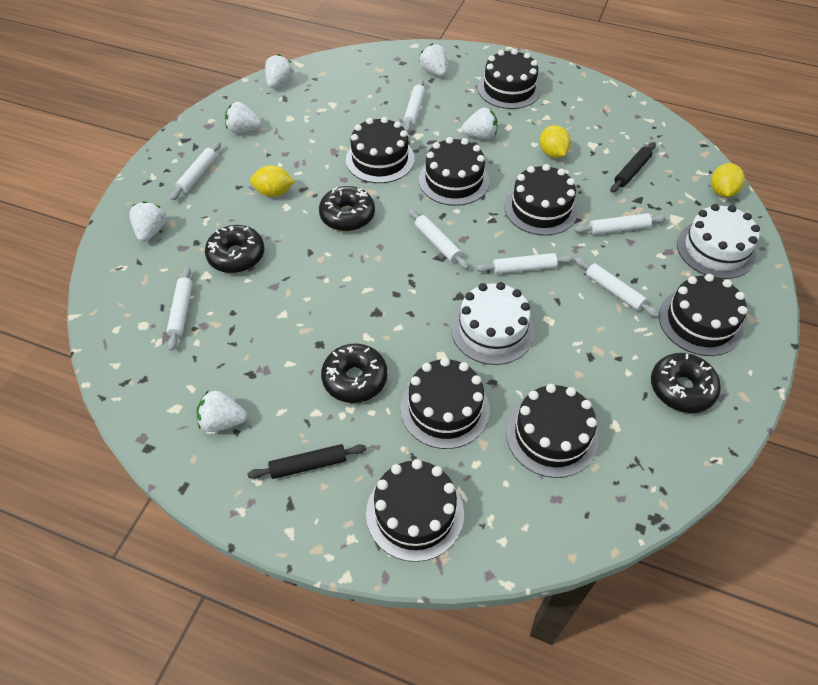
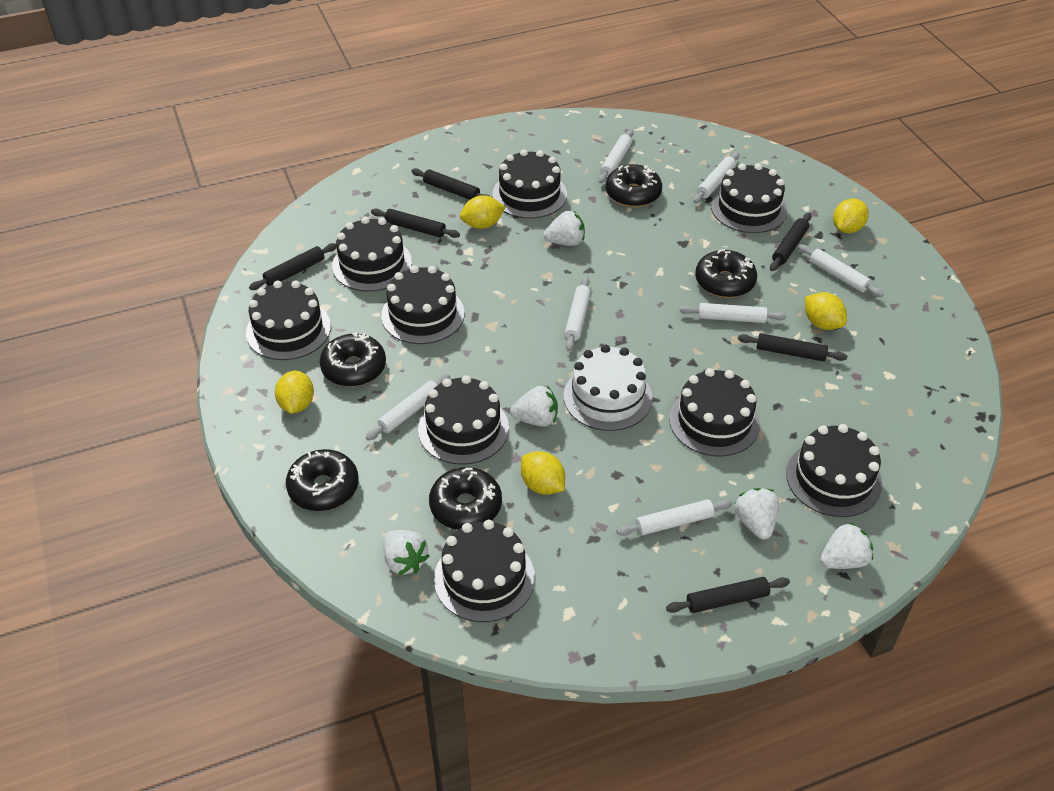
black cake: [346,117,415,183] [366,459,464,562] [400,358,490,449] [419,137,489,206] [478,49,541,109] [504,164,578,235] [506,384,598,478] [659,274,748,356] = 8 -> [246,280,331,360] [332,217,412,292] [381,266,464,344] [418,375,509,465] [434,520,535,622] [492,149,567,219] [669,368,760,456] [711,163,788,233] [786,424,882,517] = 9
black donut: [205,225,265,273] [319,186,375,231] [321,343,388,403] [651,353,721,413] = 4 -> [286,449,359,511] [320,332,386,387] [429,467,502,530] [606,164,662,207] [695,249,757,298] = 5
black rolling pin: [248,444,366,479] [611,142,656,192] = 2 -> [249,243,336,290] [371,209,460,238] [411,168,489,200] [666,577,790,613] [738,333,847,362] [770,213,811,271] = 6
white cake: [451,282,534,365] [677,204,760,279] = 2 -> [564,345,652,431] = 1
white strawberry: [129,201,166,242] [197,391,247,432] [225,102,261,133] [265,54,294,88] [419,44,447,76] [462,108,498,139] = 6 -> [383,530,429,575] [510,386,558,427] [544,211,585,246] [735,488,779,540] [820,522,873,569] = 5
yellow lemon: [250,165,295,197] [540,125,571,158] [711,163,745,197] = 3 -> [275,370,314,414] [460,195,505,229] [521,451,565,495] [805,292,847,330] [833,199,869,233] = 5

